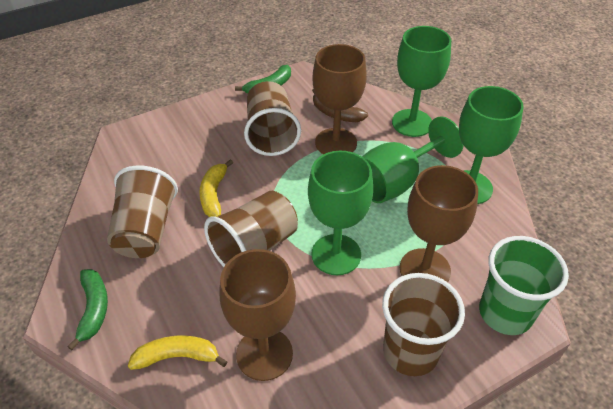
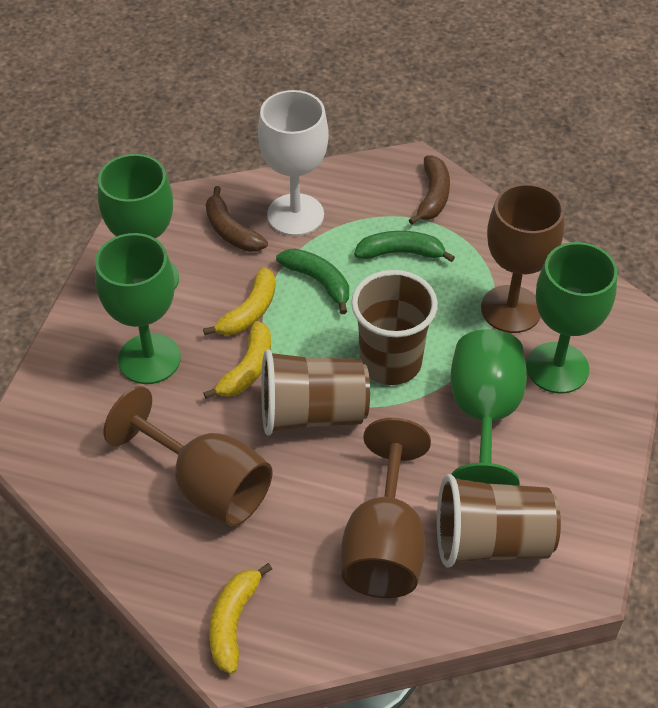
brown banana: [312,88,368,122] = 1 -> [206,186,268,252] [409,156,450,225] = 2
brown cup: [107,166,178,258] [204,191,298,267] [244,81,301,156] [382,273,465,376] = 4 -> [261,350,370,436] [351,270,438,385] [437,474,561,568] = 3
green cup: [479,236,569,335] = 1 -> none = 0
white goblet: none = 0 -> [258,90,329,236] = 1
yellow banana: [128,335,227,370] [199,159,233,217] = 2 -> [203,267,275,335] [203,321,271,399] [209,563,272,674] = 3

